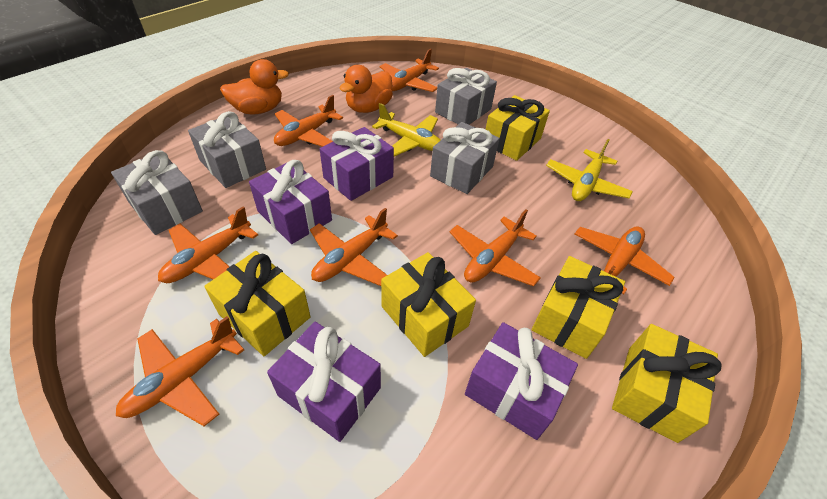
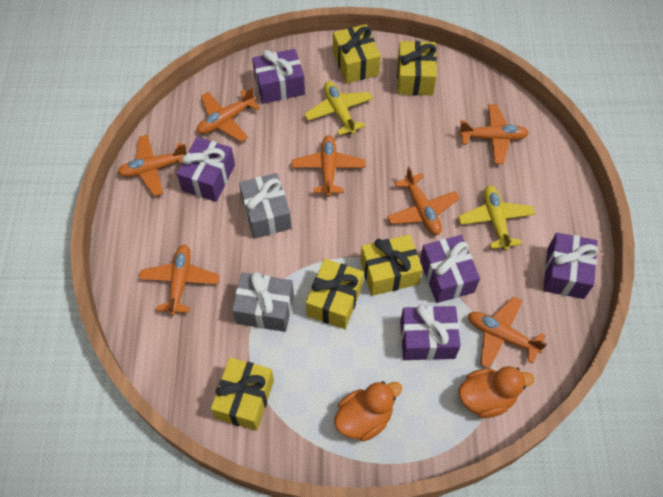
grey gift: [111,150,203,235] [188,111,266,188] [430,122,500,194] [435,68,497,125] = 4 -> [232,272,294,332] [239,173,292,239] = 2
purple gift: [249,160,332,244] [267,322,381,442] [320,127,394,201] [465,322,578,440] = 4 -> [177,137,235,202] [252,49,305,104] [400,304,461,360] [420,235,480,303] [543,233,598,299] = 5

